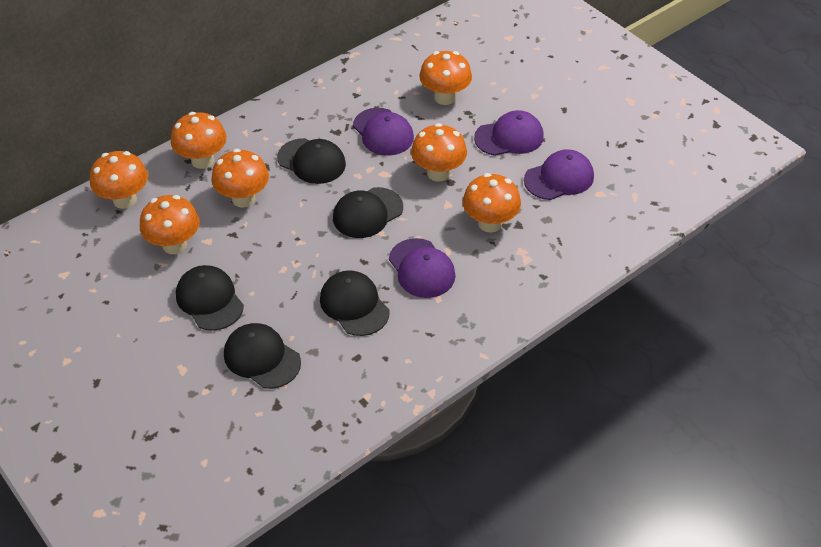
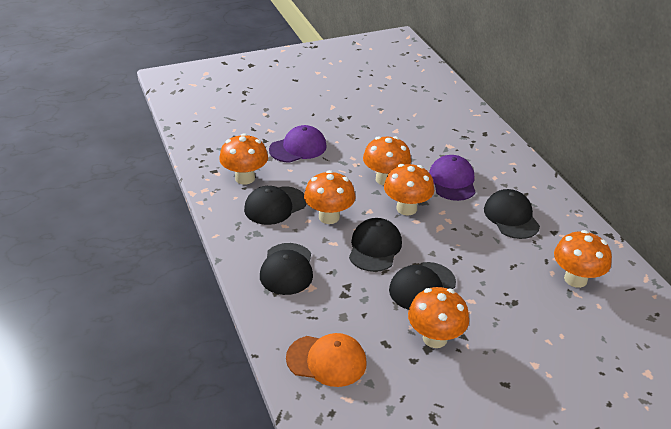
orange cap: none = 0 -> [286,333,367,387] = 1
orange mushroom: [90,151,148,209] [140,195,200,254] [171,112,227,169] [211,149,269,208] [411,123,467,182] [419,51,472,105] [463,173,521,233] = 7 -> [219,133,268,185] [304,170,355,224] [363,136,411,185] [384,164,434,215] [408,287,469,348] [554,230,612,288] = 6
purple cap: [353,108,414,156] [389,238,455,298] [474,110,544,156] [524,149,594,200] = 4 -> [269,125,327,163] [429,155,476,201] = 2

